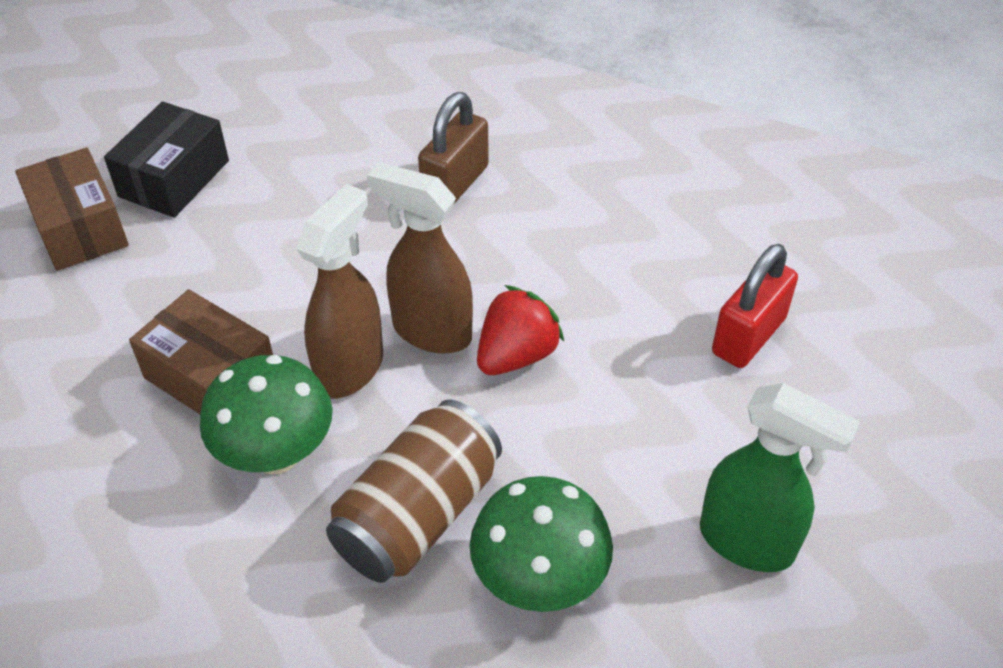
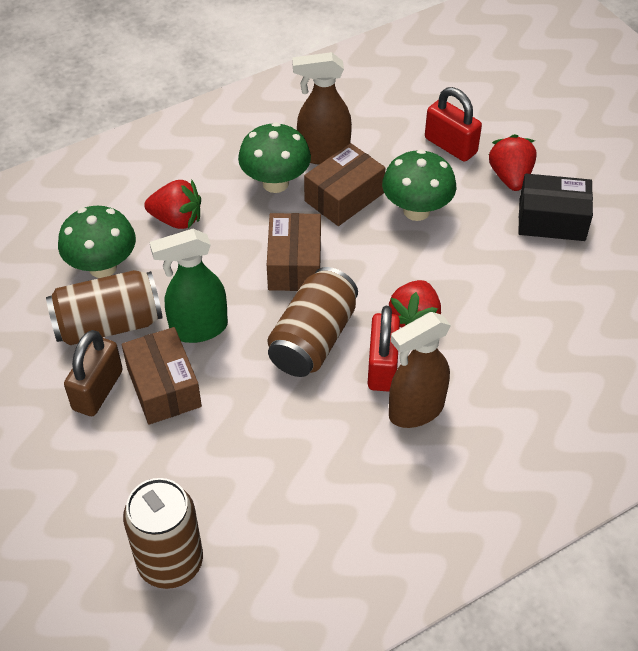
brown box: [15,148,129,271] [129,289,273,414] = 2 -> [122,327,202,425] [267,213,321,291] [304,143,385,226] = 3
brown can: [326,400,502,583] = 1 -> [46,270,163,345] [123,478,203,589] [268,267,358,377] = 3
green mushroom: [200,355,333,474] [470,476,613,612] = 2 -> [58,206,136,278] [238,122,311,193] [382,149,456,221] = 3
red padlock: [712,244,798,368] = 1 -> [368,306,400,392] [425,87,482,162] = 2
red strawberry: [477,285,564,375] = 1 -> [144,180,201,229] [389,280,441,328] [489,134,537,191] = 3

